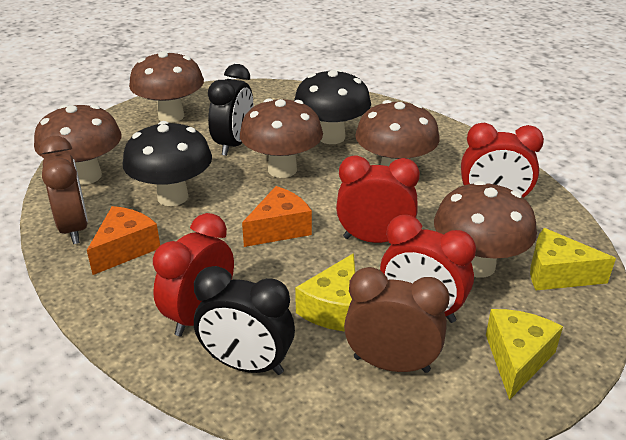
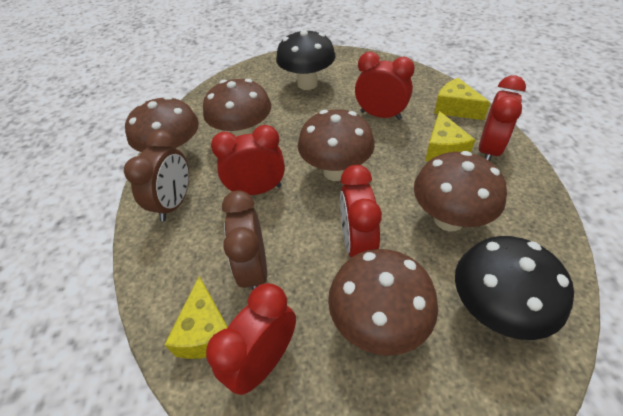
black clock: [194,266,295,375] [208,64,253,156] = 2 -> none = 0
orange cheese: [87,206,160,275] [242,186,312,247] = 2 -> none = 0
red clock: [153,213,234,336] [336,155,420,243] [380,215,476,323] [461,123,544,198] = 4 -> [206,283,296,395] [211,125,285,195] [340,165,382,258] [355,52,415,120] [479,75,526,161] = 5

